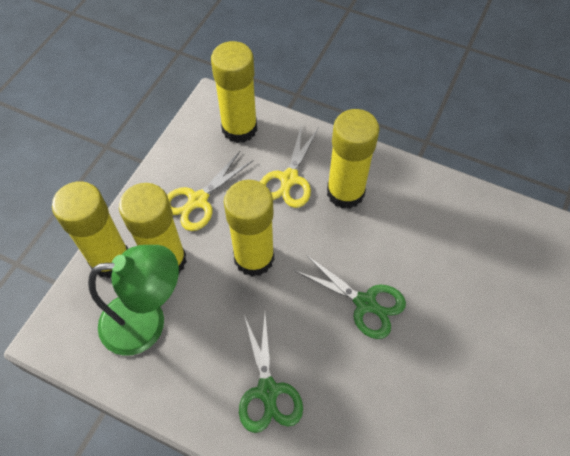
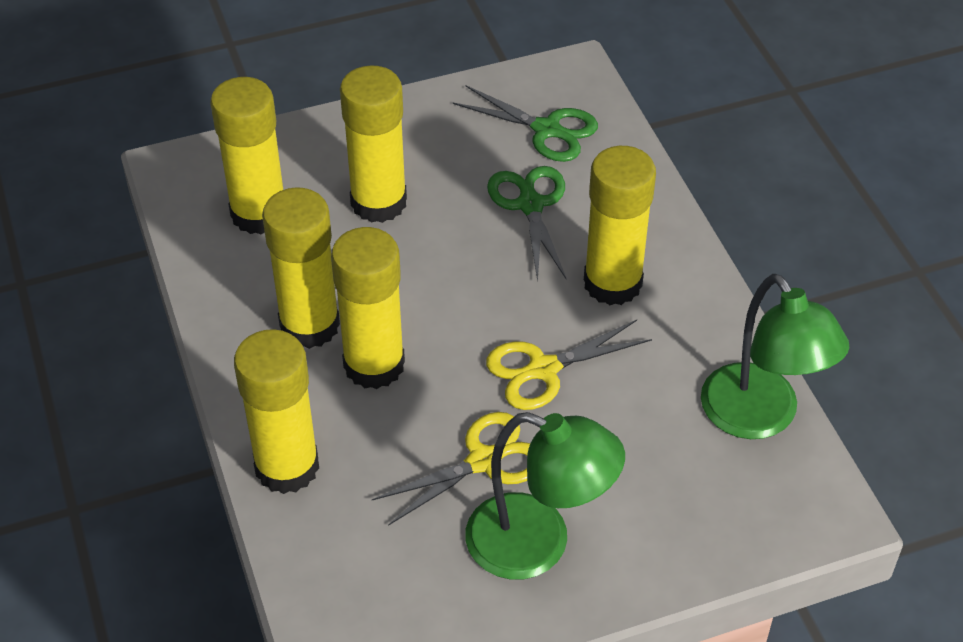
green lamp: [88,245,179,356] = 1 -> [465,412,625,580] [701,274,849,439] = 2
yellow glue stick: [52,181,128,278] [119,183,187,273] [211,41,257,143] [224,180,274,277] [327,109,380,209] = 5 -> [210,77,283,234] [234,329,319,494] [262,187,340,349] [331,227,405,389] [340,65,407,223] [584,146,656,305] = 6

